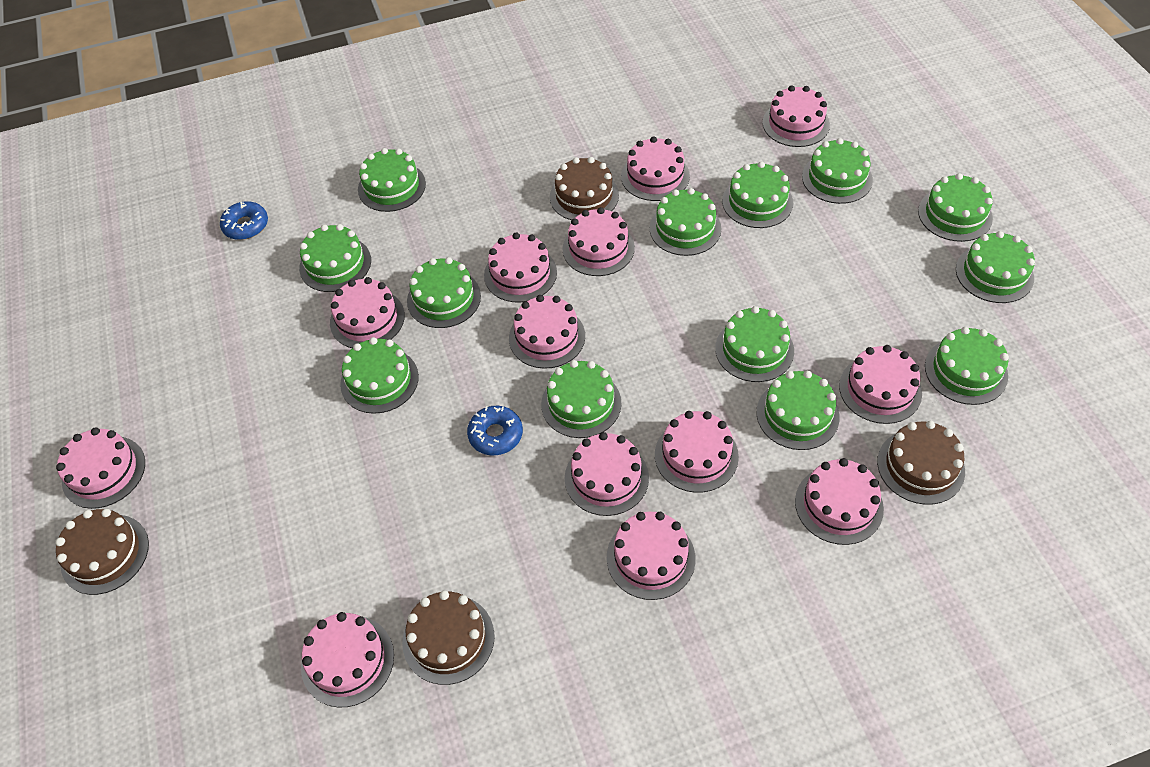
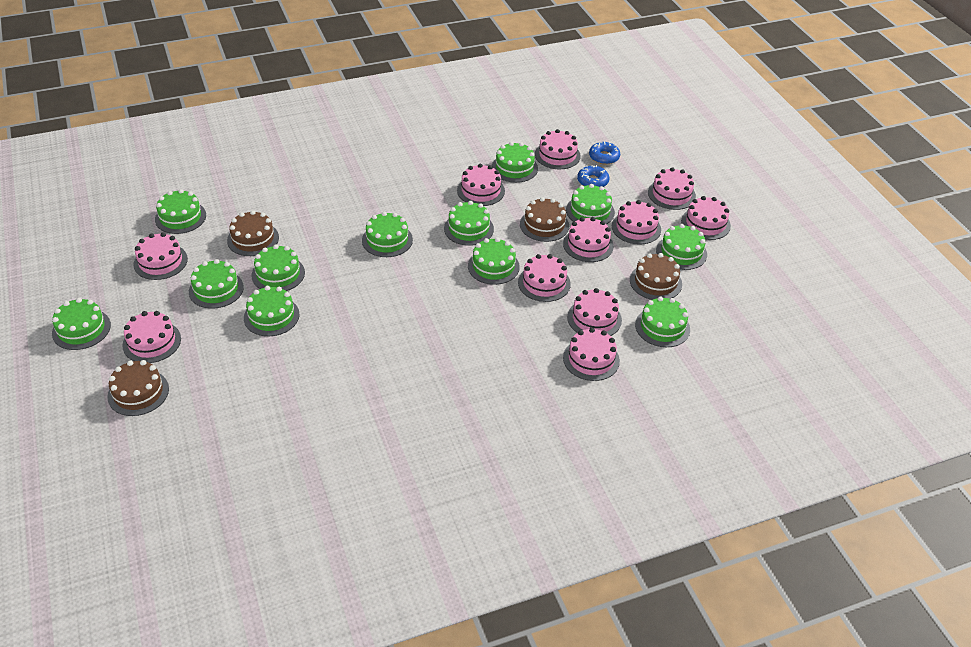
green cake: [299,224,371,292] [340,337,419,414] [358,148,426,212] [407,257,481,328] [541,360,621,438] [650,188,721,256] [715,306,794,382] [722,162,793,228] [757,370,840,450] [802,138,873,204] [918,173,993,242] [925,327,1009,405] [956,231,1035,303] = 13 -> [52,298,111,350] [155,189,206,234] [189,259,244,309] [244,286,300,336] [251,245,305,291] [362,212,413,257] [444,201,494,246] [468,238,520,285] [492,142,538,183] [566,184,615,224] [635,297,690,347] [656,224,707,270] = 12
pink cake: [56,427,145,509] [301,612,394,707] [330,277,405,348] [484,233,557,303] [509,295,585,369] [562,207,635,276] [565,432,649,516] [607,512,695,600] [621,136,690,201] [655,411,739,493] [763,85,830,147] [795,458,884,545] [839,345,922,424] = 13 -> [122,311,181,363] [133,232,188,280] [457,164,505,206] [518,254,571,302] [535,129,581,169] [563,217,614,262] [563,328,620,381] [567,288,622,336] [612,200,661,245] [648,167,696,210] [681,196,731,240] = 11

